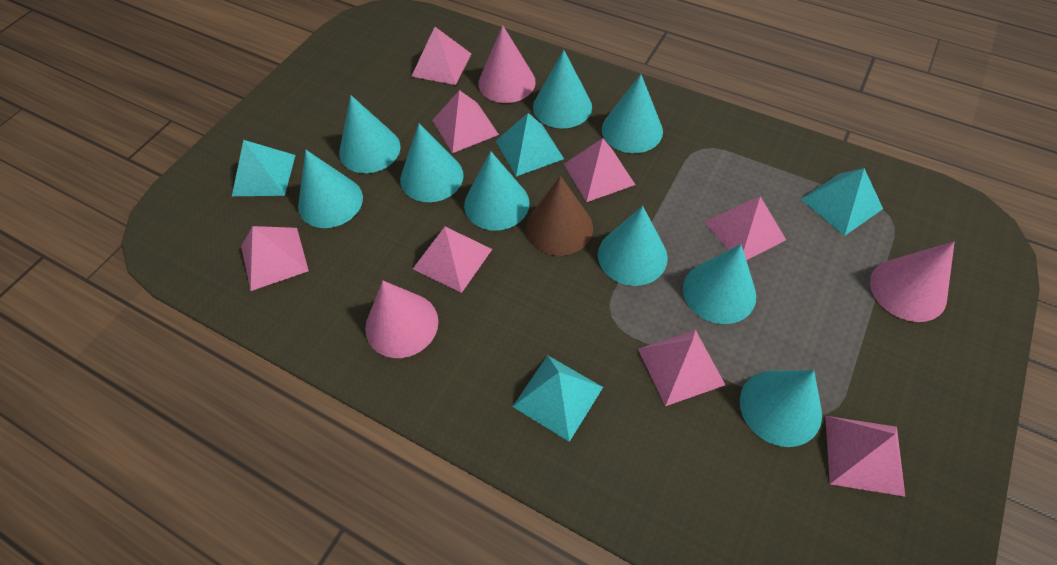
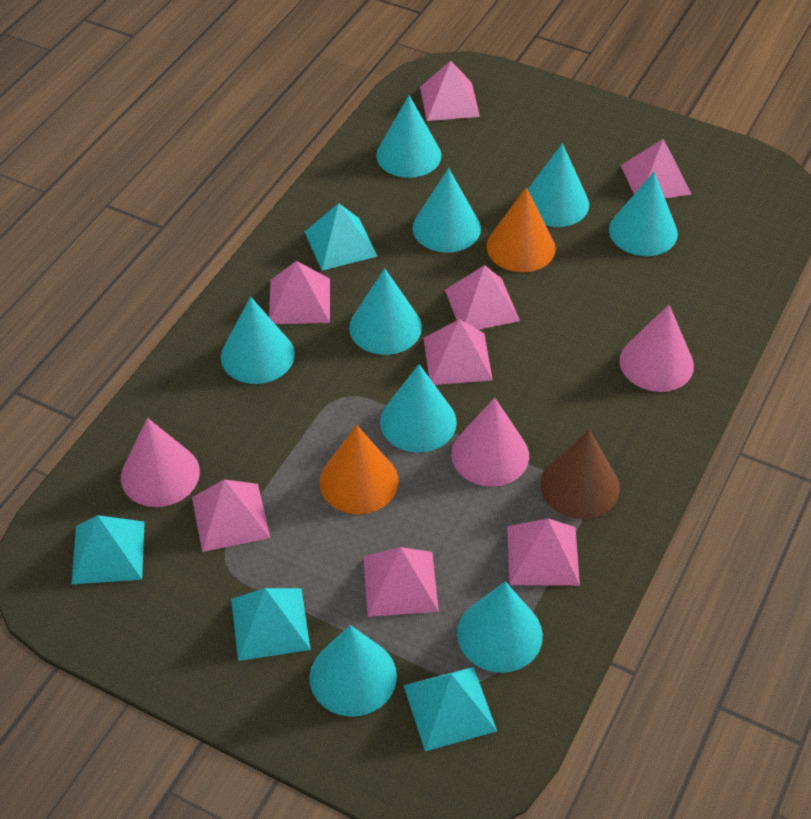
orange cone: none = 0 -> [320,425,398,514] [486,187,556,272] = 2

